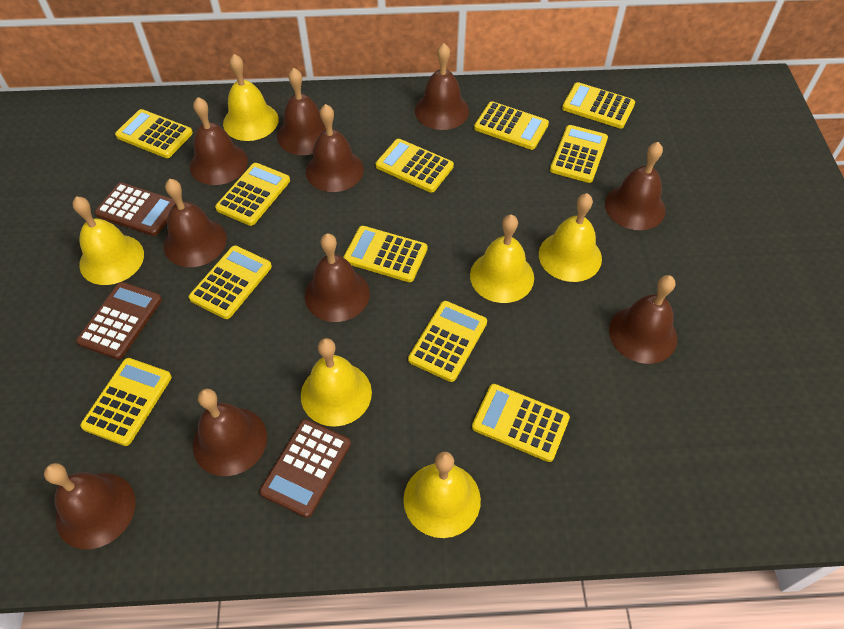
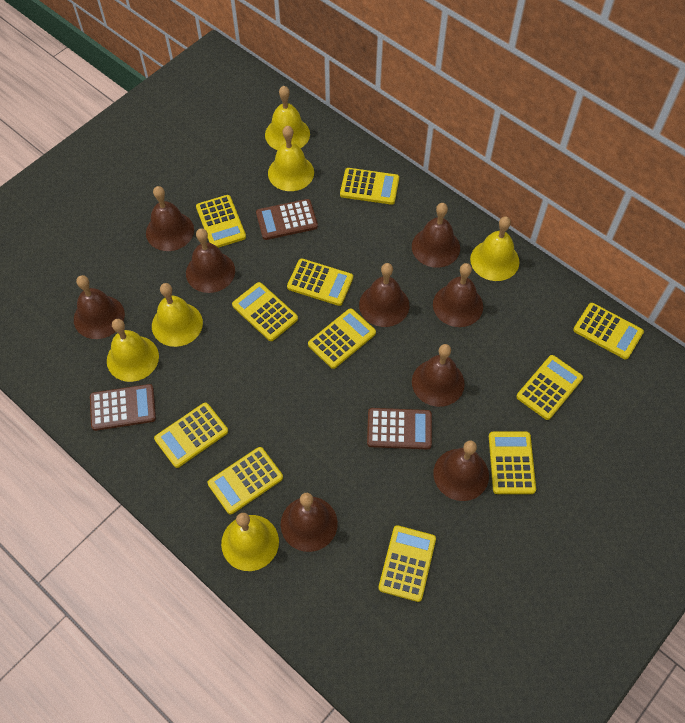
brown bell: [44,463,136,549] [164,179,227,267] [190,97,248,185] [193,389,267,476] [277,68,326,155] [304,233,370,322] [306,104,364,192] [415,43,469,130] [605,142,666,230] [609,275,677,364] = 10 -> [74,275,125,339] [146,186,194,251] [186,228,235,293] [281,493,338,552] [359,263,409,327] [412,203,460,268] [412,344,465,407] [433,263,483,327] [433,441,489,501] = 9

